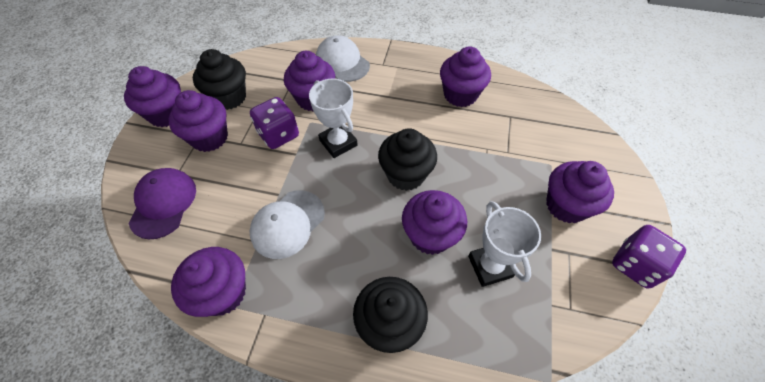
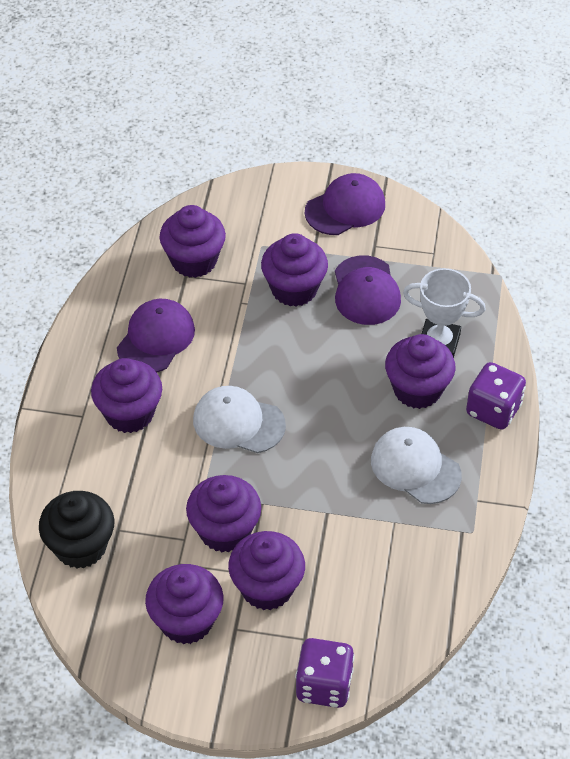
black cupcake: [193,49,246,110] [353,277,428,353] [378,128,437,191] = 3 -> [39,491,115,569] = 1
purple cap: [129,168,196,239] = 1 -> [117,299,195,373] [305,173,385,235] [335,255,401,325] = 3
white trophy: [309,79,357,158] [468,201,541,287] = 2 -> [403,268,486,358] = 1

